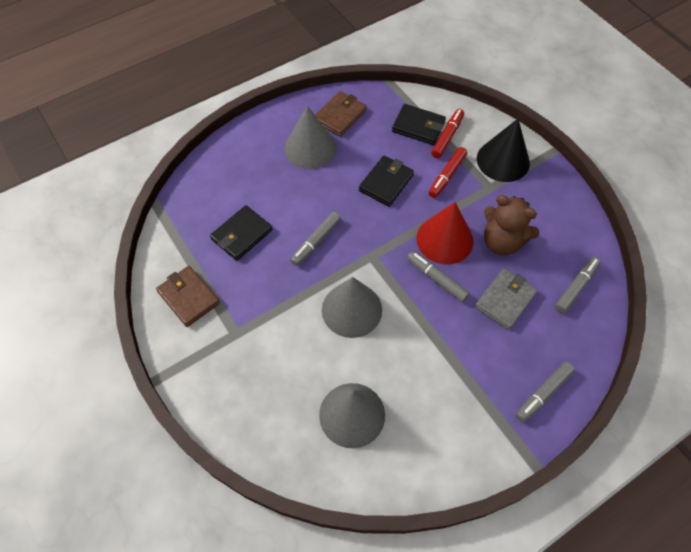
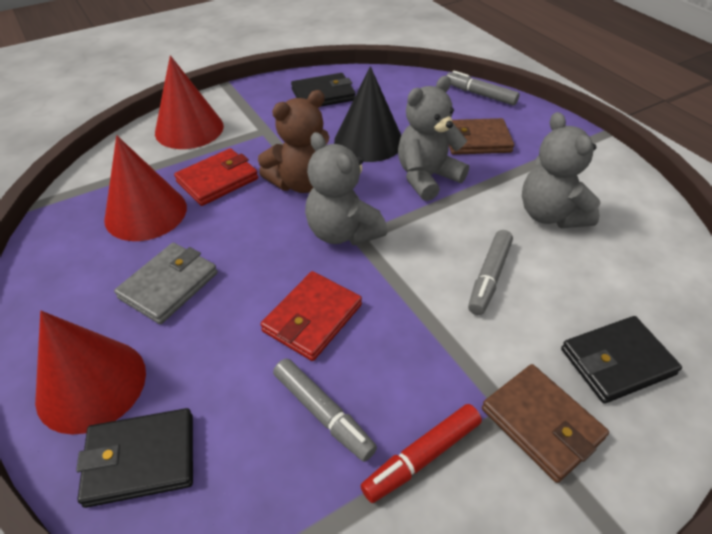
grey cone: [284,106,337,169] [319,383,385,448] [322,277,382,338] = 3 -> none = 0
grey marker: [290,212,341,266] [407,251,470,302] [516,362,575,423] [555,257,601,314] = 4 -> [273,358,377,462] [447,71,520,106] [468,230,513,315] = 3
grey teddy bear: none = 0 -> [305,132,387,245] [398,76,469,201] [522,112,600,228] = 3
red cone: [416,202,474,264] = 1 -> [35,311,146,435] [104,135,187,241] [155,55,224,149] = 3
red marker: [429,147,467,198] [431,109,464,158] = 2 -> [360,404,482,503] = 1
red wallet: none = 0 -> [174,148,258,206] [260,271,362,361] = 2

